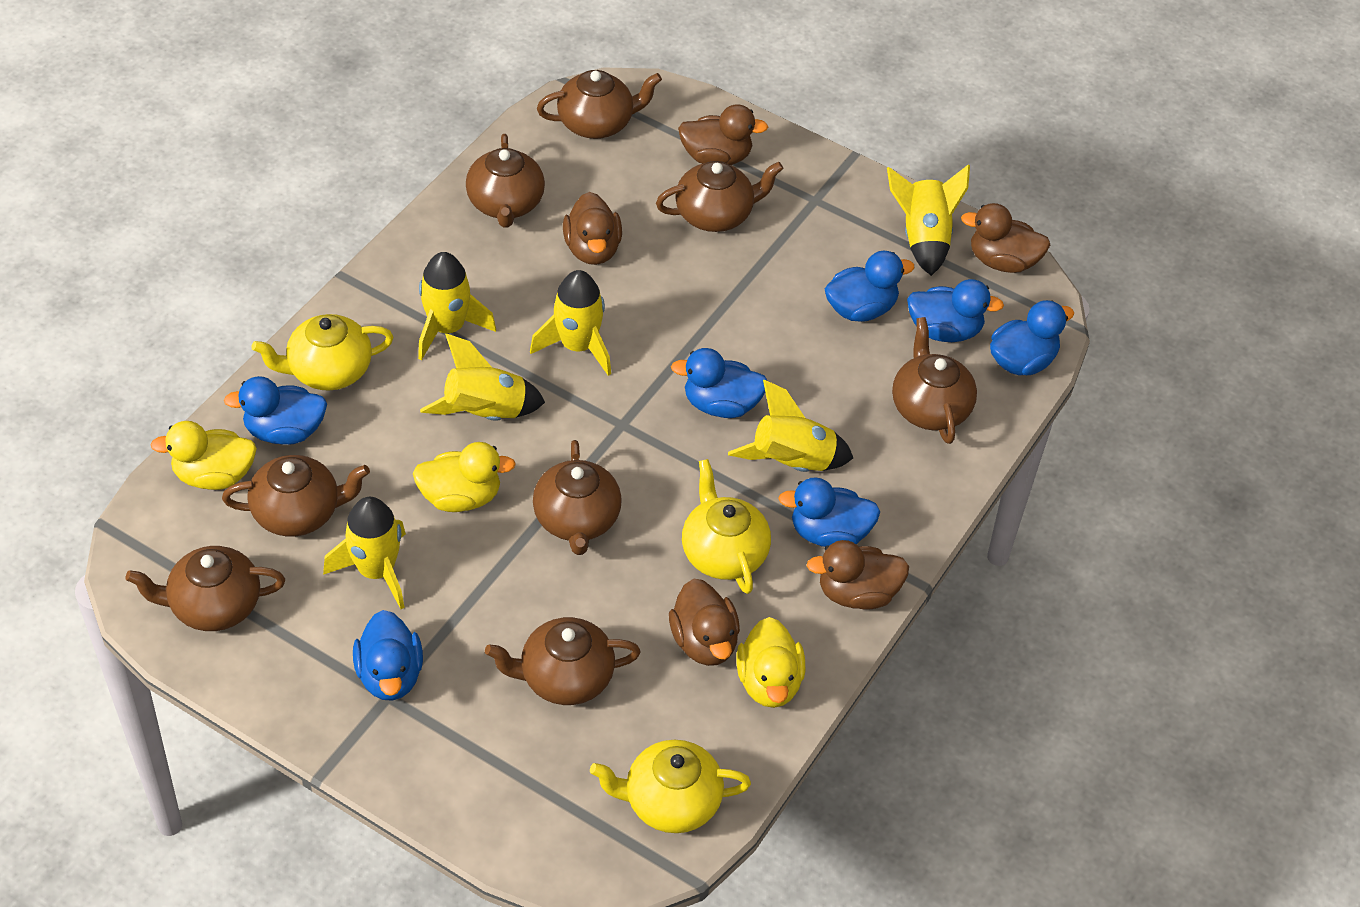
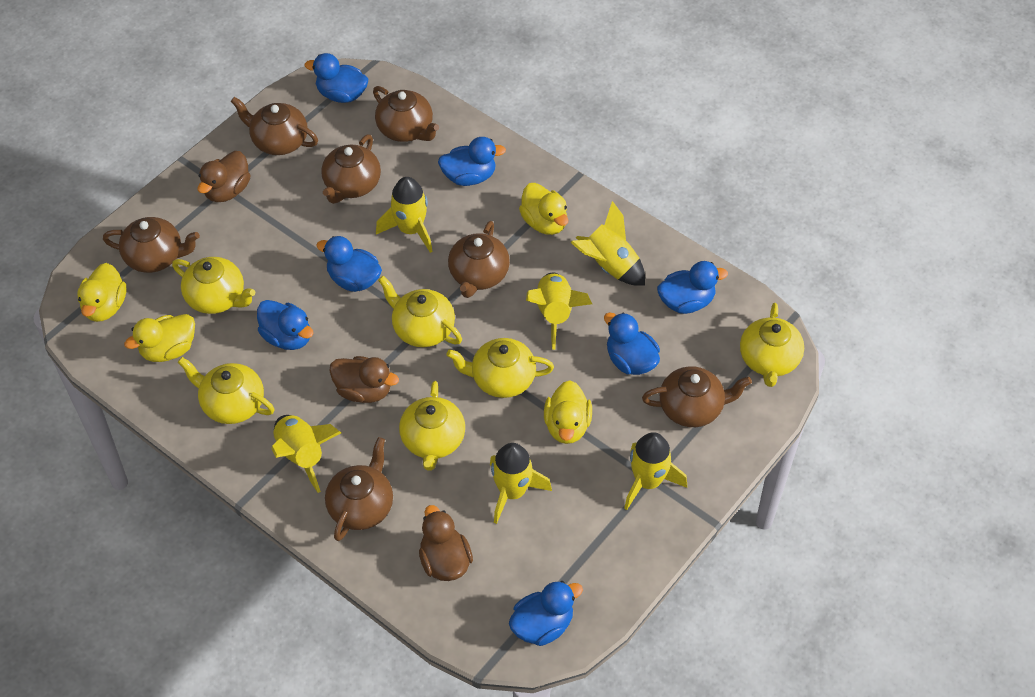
brown duck: [563,192,622,265] [669,579,740,666] [678,104,768,165] [807,540,909,610] [961,203,1050,273] = 5 -> [197,151,250,202] [329,356,399,403] [419,505,473,581] = 3
brown teapot: [126,546,285,631] [222,455,370,537] [466,134,545,228] [485,617,641,705] [533,440,622,555] [537,70,662,139] [656,161,783,232] [892,317,977,444] = 8 -> [103,217,200,273] [230,97,318,155] [321,134,381,204] [325,437,393,541] [373,86,439,142] [448,221,510,298] [642,366,752,427] = 7
yellow duck: [151,421,257,490] [413,442,516,512] [737,617,805,708] = 3 -> [77,263,126,322] [124,314,195,362] [519,183,569,235] [544,380,592,444] = 4
yellow teapot: [251,314,393,391] [590,740,751,833] [682,459,771,594] = 3 -> [172,257,255,314] [178,357,274,424] [378,276,462,347] [399,381,465,471] [446,338,554,398] [740,303,804,387] = 6

